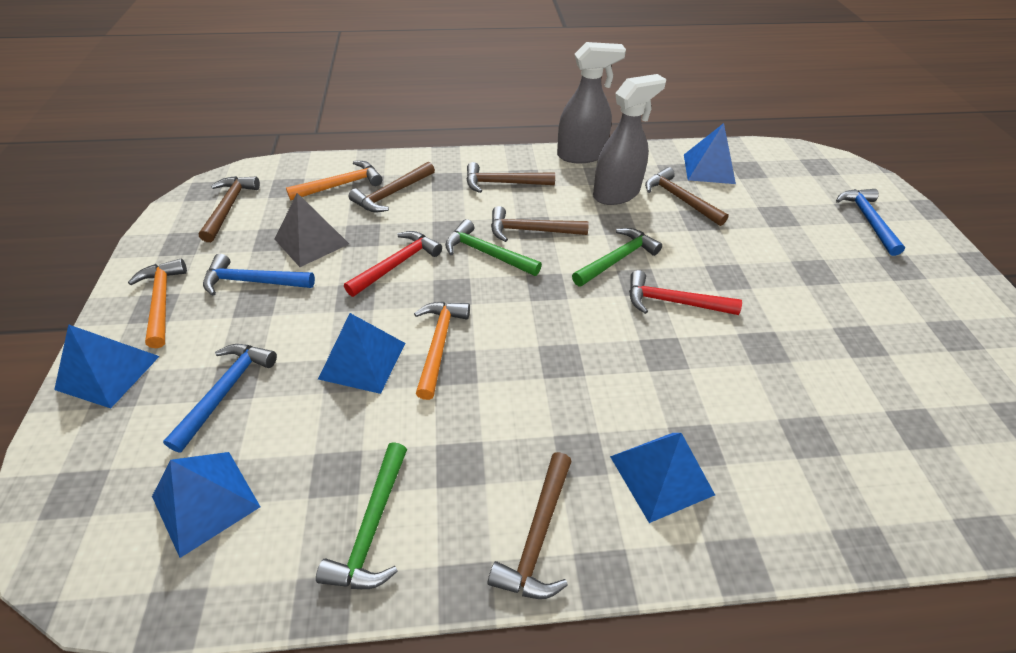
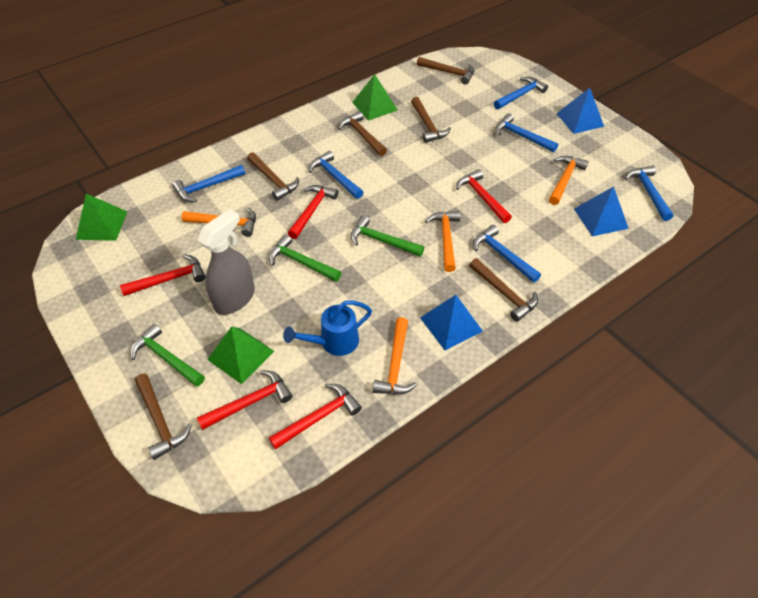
blue hammer: [163,344,277,453] [203,254,315,296] [836,189,905,256] = 3 -> [173,165,245,202] [309,151,363,199] [473,225,541,283] [494,77,548,109] [496,113,558,152] [625,166,674,221] = 6
blue pyramid: [54,324,160,408] [152,452,260,558] [318,313,405,394] [610,433,715,523] [684,123,736,184] = 5 -> [420,295,483,350] [556,88,604,134] [574,187,629,236] = 3
blue watering can: none = 0 -> [283,300,372,356] = 1
green pyramid: none = 0 -> [76,194,127,241] [207,326,274,384] [352,74,398,121] = 3
grey pyramid: [275,193,349,267] = 1 -> none = 0
grey spray bottle: [557,42,626,163] [593,74,666,205] = 2 -> [197,209,255,315] = 1
orange hammer: [128,259,187,348] [286,161,382,200] [414,302,470,400] = 3 -> [182,207,256,237] [373,317,417,394] [425,211,460,272] [549,156,589,205] = 4
red hammer: [344,231,442,297] [629,270,742,315] = 2 -> [120,254,205,296] [197,370,293,430] [269,384,362,450] [288,185,338,239] [456,169,512,223] = 5

